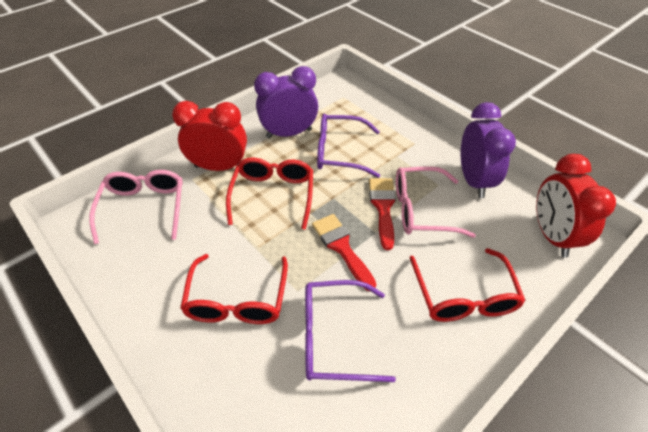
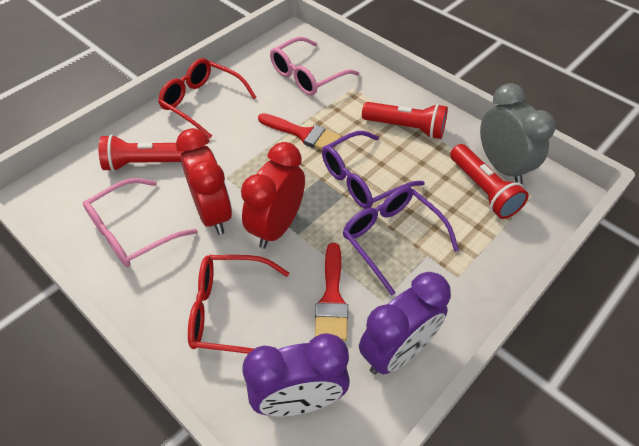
grey clock: none = 0 -> [480,83,556,184] = 1
red flashlight: none = 0 -> [99,134,183,172] [362,102,448,139] [450,144,529,219] = 3
red glasses: [180,254,288,324] [226,157,313,230] [410,248,526,322] = 3 -> [158,58,256,138] [188,255,289,354] = 2

